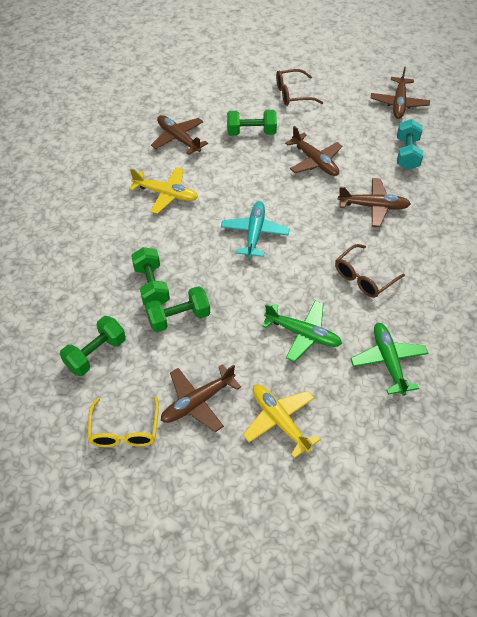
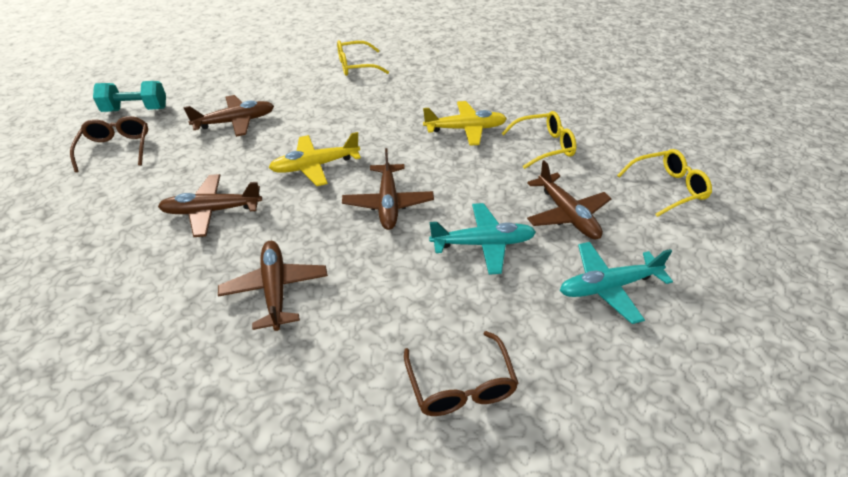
green dumbbell: [60,316,126,376] [131,247,170,305] [145,286,210,332] [227,110,277,136] = 4 -> none = 0
green plane: [262,301,342,362] [350,323,428,396] = 2 -> none = 0
turquoise plane: [221,201,290,258] = 1 -> [429,203,536,275] [560,242,673,324] = 2
yellow glasses: [87,396,159,447] = 1 -> [337,40,389,76] [502,111,576,169] [617,149,712,217] = 3

